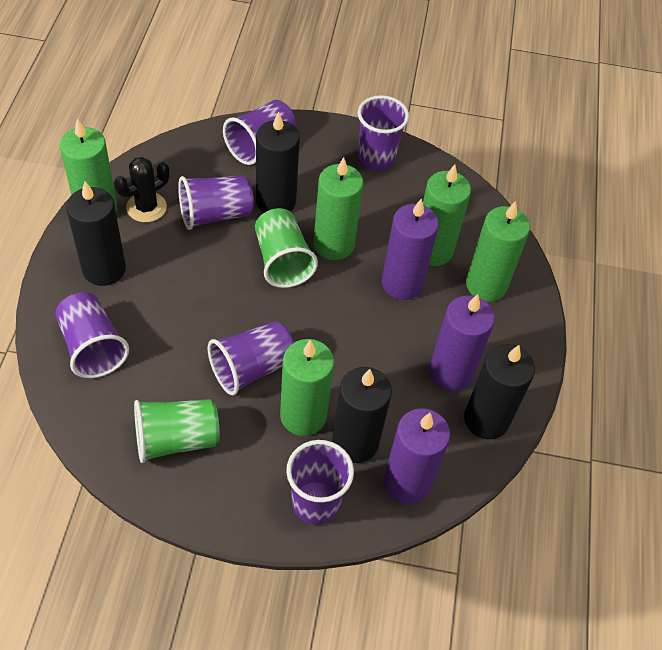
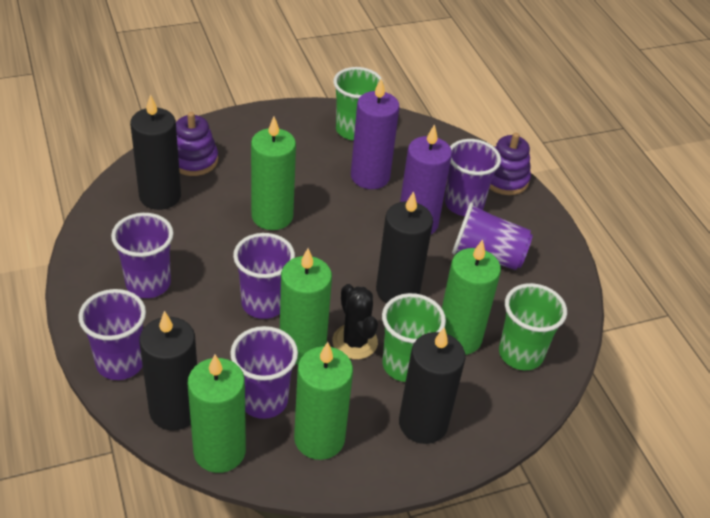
green cup: [134,399,220,463] [255,208,318,288] = 2 -> [333,67,384,140] [382,293,446,382] [499,283,567,370] = 3
purple candle: [382,199,439,300] [384,408,450,504] [429,294,495,391] = 3 -> [351,78,399,189] [400,124,452,234] = 2
purple stacking toy: none = 0 -> [176,112,218,176] [489,133,531,195] = 2

